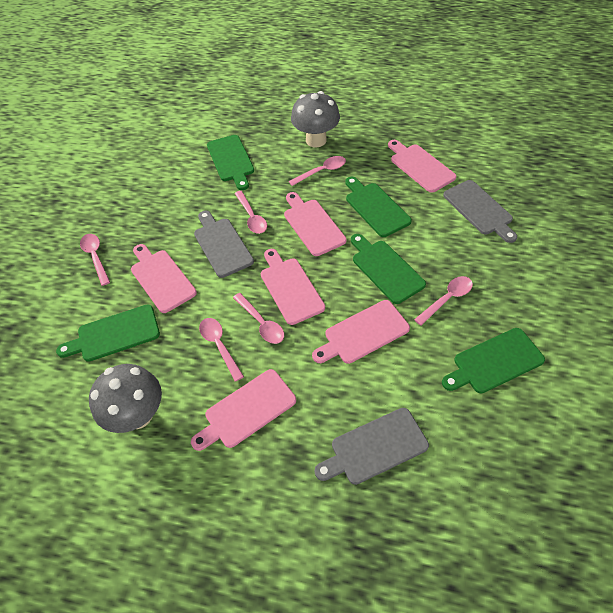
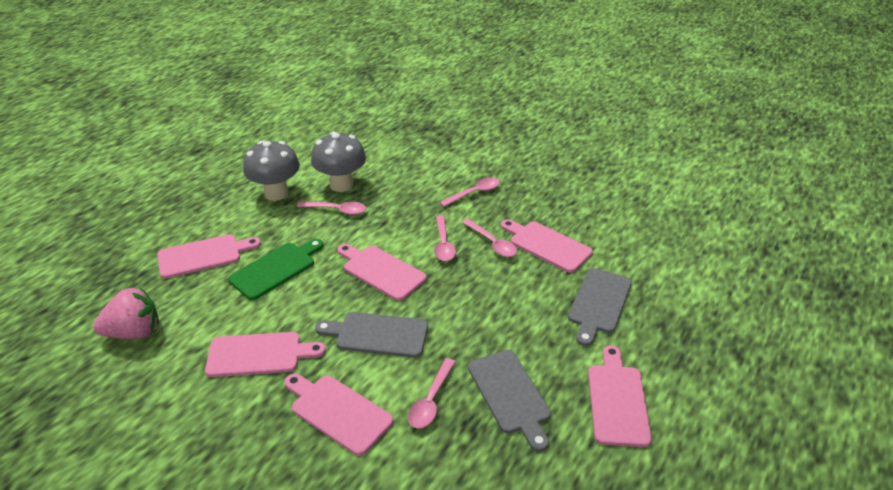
green cutting board: [56,304,160,362] [207,135,254,190] [345,177,412,237] [351,234,426,304] [442,328,545,393] = 5 -> [228,239,323,300] = 1
pink spoon: [80,234,110,286] [199,318,244,382] [233,293,284,344] [235,191,267,234] [289,156,346,186] [414,276,473,326] = 6 -> [297,201,366,215] [408,358,455,429] [434,215,456,261] [439,177,500,207] [462,219,517,257] = 5
pink strawberry: none = 0 -> [93,287,159,339] = 1

